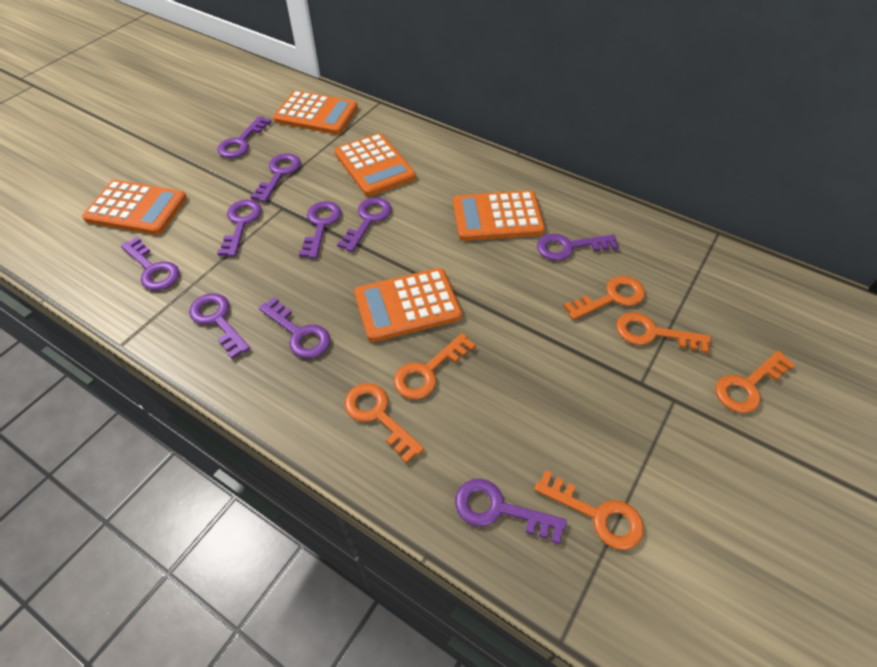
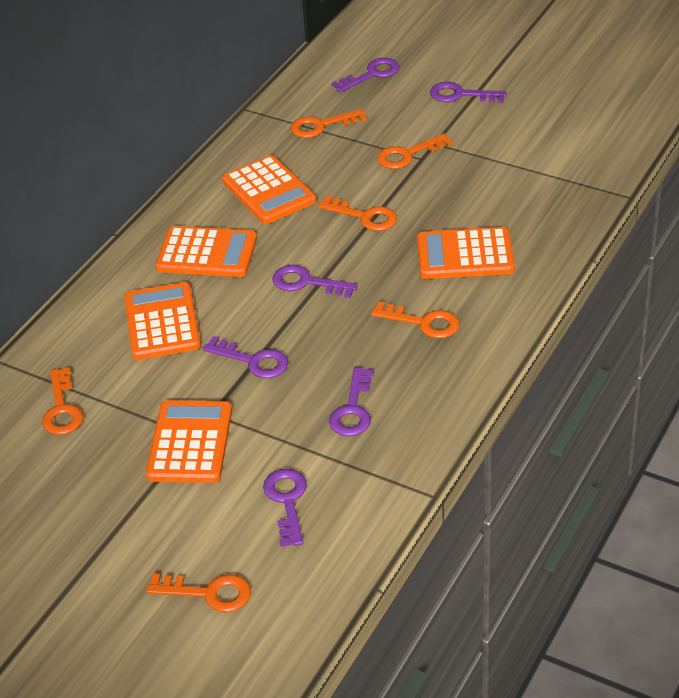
purple key: [121,237,179,290] [189,293,250,359] [217,116,271,158] [217,200,262,257] [250,153,301,202] [259,297,330,358] [299,201,341,259] [337,197,392,252] [455,479,567,544] [537,234,619,261] = 10 -> [203,336,288,378] [263,469,307,547] [272,265,357,298] [329,367,374,436] [331,58,400,93] [430,82,507,103] = 6

